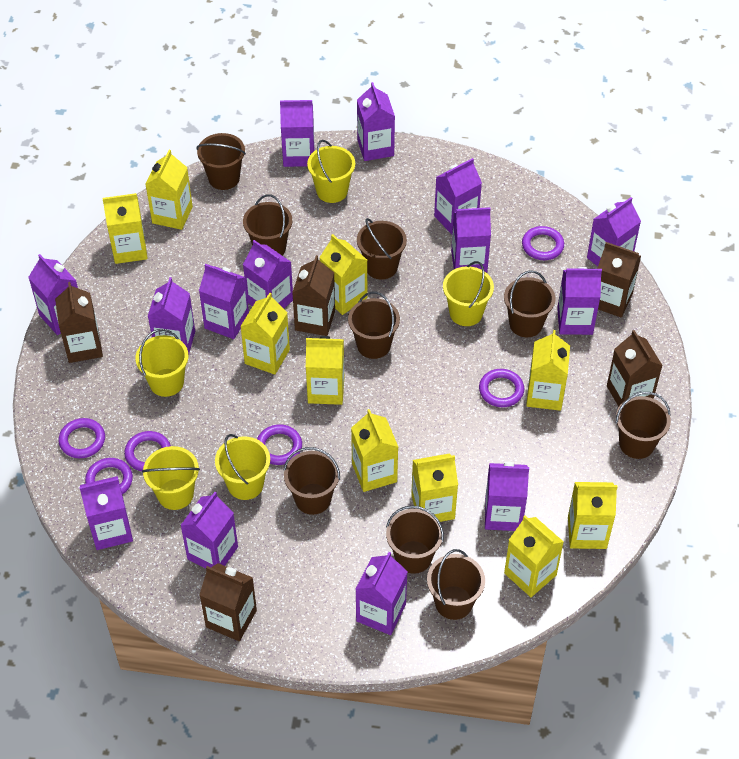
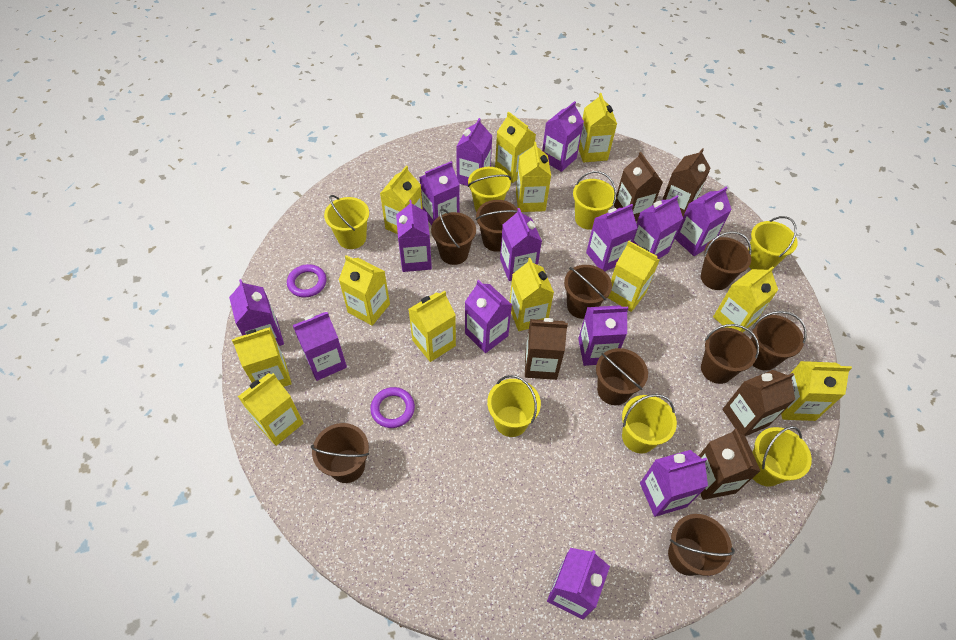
purple ring: [59,418,105,458] [85,458,133,495] [124,431,171,471] [257,424,302,465] [479,369,524,407] [522,226,564,260] = 6 -> [287,264,326,298] [370,387,415,428] = 2
yellow bucket: [135,329,189,397] [142,446,200,510] [215,434,270,500] [307,140,355,203] [443,261,494,326] = 5 -> [324,195,369,249] [468,167,511,212] [487,375,541,437] [573,171,616,230] [622,394,677,453] [748,216,798,270] [752,426,812,487] = 7
yellow carton: [102,193,148,264] [145,150,193,230] [240,293,290,375] [306,336,344,405] [319,234,367,315] [351,409,398,492] [411,454,458,522] [504,516,564,597] [526,330,570,411] [568,482,617,549] = 10 -> [232,327,292,387] [238,373,303,446] [339,255,390,326] [380,166,423,234] [408,291,456,362] [495,112,536,183] [510,258,554,331] [516,142,551,212] [579,93,617,163] [607,241,659,312] [713,266,778,332] [781,361,852,421] = 12

